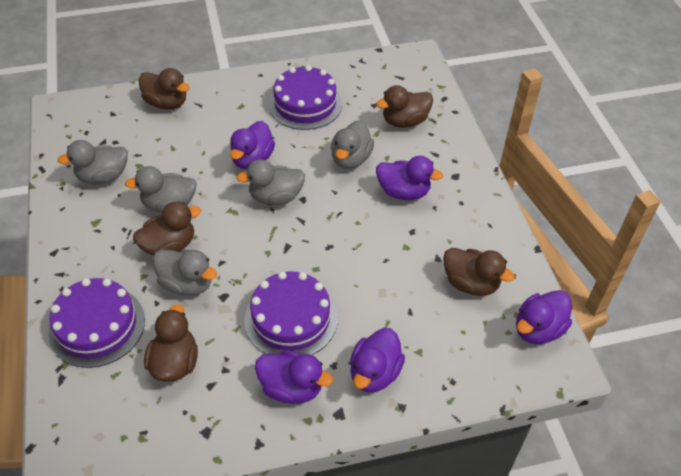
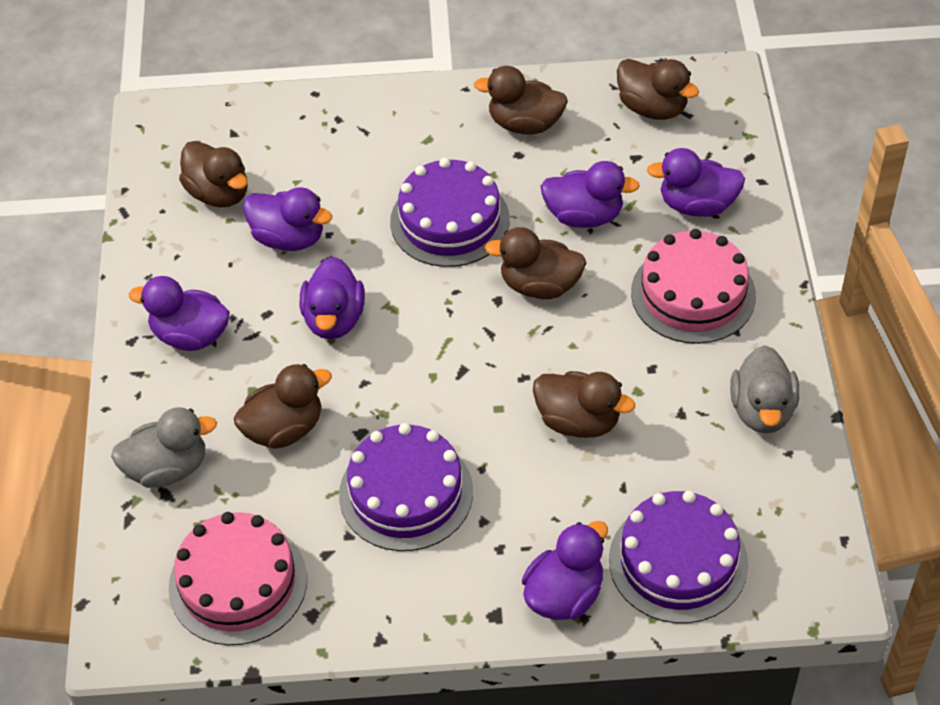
brown duck: [133,201,201,256] [139,68,190,110] [144,304,198,382] [376,85,433,128] [443,248,515,296] = 5 -> [179,141,248,208] [234,364,332,449] [474,66,568,135] [485,227,586,299] [533,371,635,438] [617,59,699,120] = 6
grey duck: [57,140,128,184] [125,166,197,213] [153,249,217,296] [236,159,305,205] [331,120,374,169] = 5 -> [111,407,217,488] [730,345,799,433] = 2
pink cake: none = 0 -> [169,512,307,645] [631,229,756,344] = 2
purple duck: [230,121,275,169] [255,350,333,404] [350,328,405,393] [376,156,443,200] [516,290,572,344] = 5 -> [129,276,230,351] [243,187,332,251] [300,257,365,339] [522,521,608,620] [541,161,640,228] [647,148,745,217] = 6

